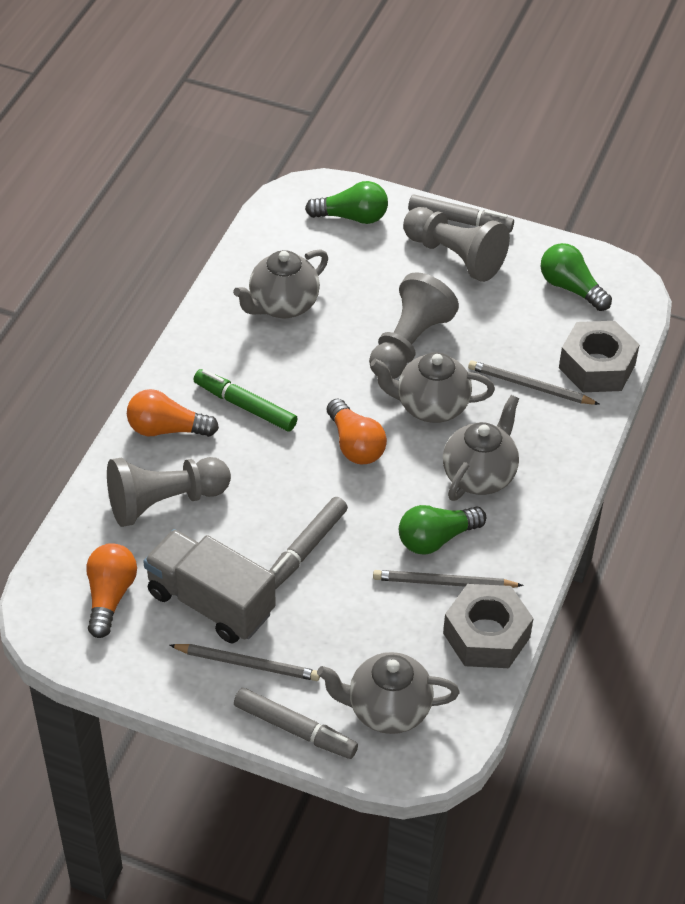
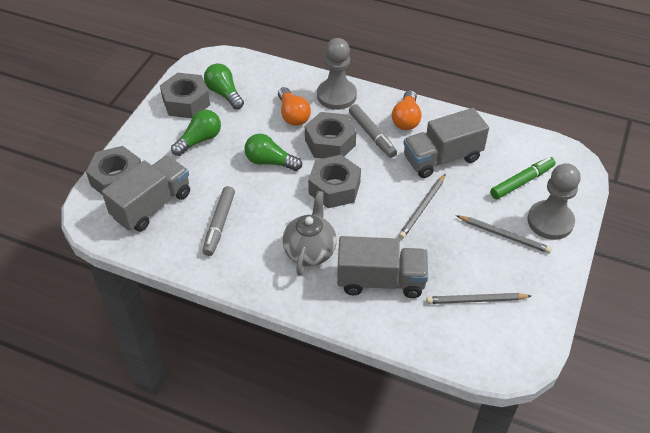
grey marker: [234,688,358,759] [269,497,348,589] [408,195,514,233] = 3 -> [203,186,235,256] [349,104,397,158] = 2
grey nut: [443,584,533,668] [559,321,640,392] = 2 -> [86,146,141,194] [160,73,210,118] [305,112,356,159] [308,155,361,208] = 4
grey pawn: [107,457,231,527] [369,272,459,379] [403,207,510,282] = 3 -> [317,38,357,110] [527,163,581,240] = 2
grey teapot: [233,249,328,318] [317,652,460,734] [370,352,495,423] [443,395,519,501] = 4 -> [282,191,337,276] = 1
grey truck: [143,529,276,644] = 1 -> [102,155,190,232] [337,236,428,298] [403,108,489,178] = 3
orange light bulb: [86,543,137,638] [127,389,219,437] [327,398,387,464] = 3 -> [278,87,311,126] [392,90,422,130] = 2

